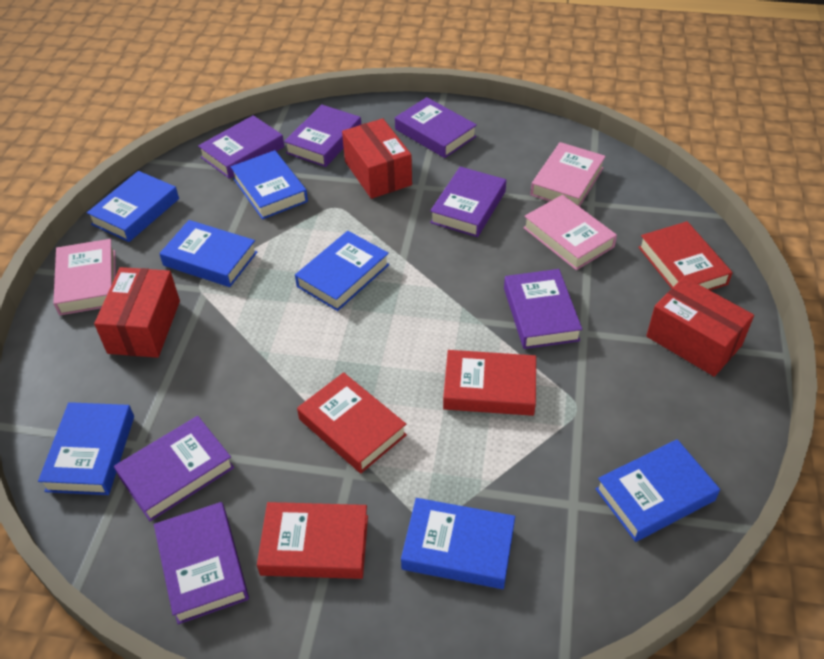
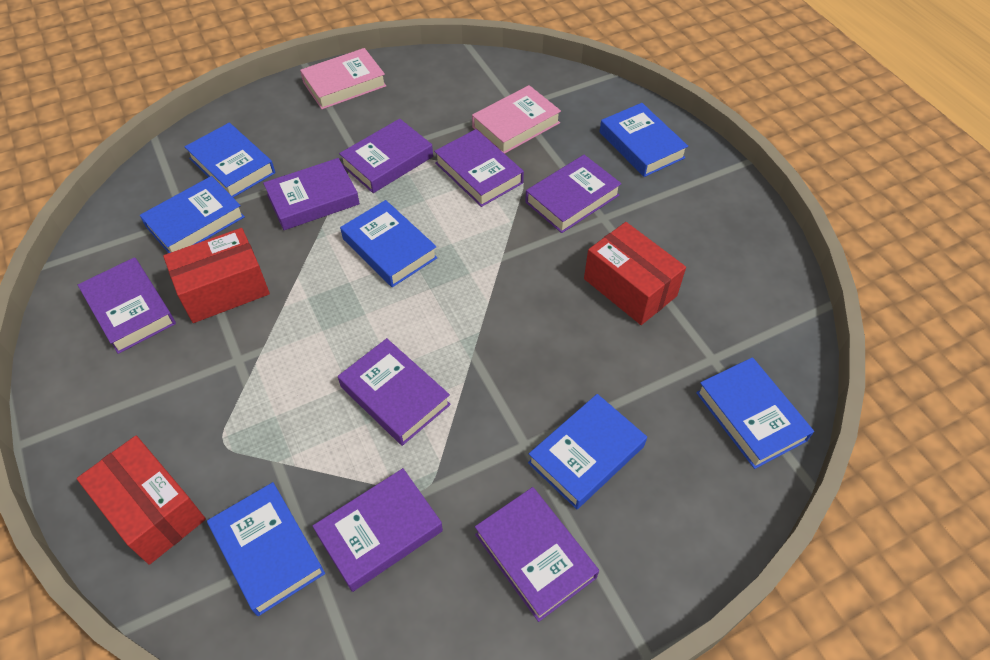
pink book: [53,239,116,315] [523,195,617,270] [530,142,606,207] = 3 -> [300,48,386,109] [472,85,561,154] = 2
purple book: [114,416,234,521] [154,502,249,624] [198,115,284,179] [284,104,361,167] [395,97,477,158] [430,167,506,237] [504,269,582,349] = 7 -> [78,257,176,354] [263,158,360,230] [313,468,443,592] [338,338,451,446] [339,119,433,193] [434,129,524,207] [475,487,599,622] [525,155,622,233] = 8
red book: [257,502,368,579] [297,372,407,473] [443,350,536,416] [638,221,733,290] = 4 -> none = 0

